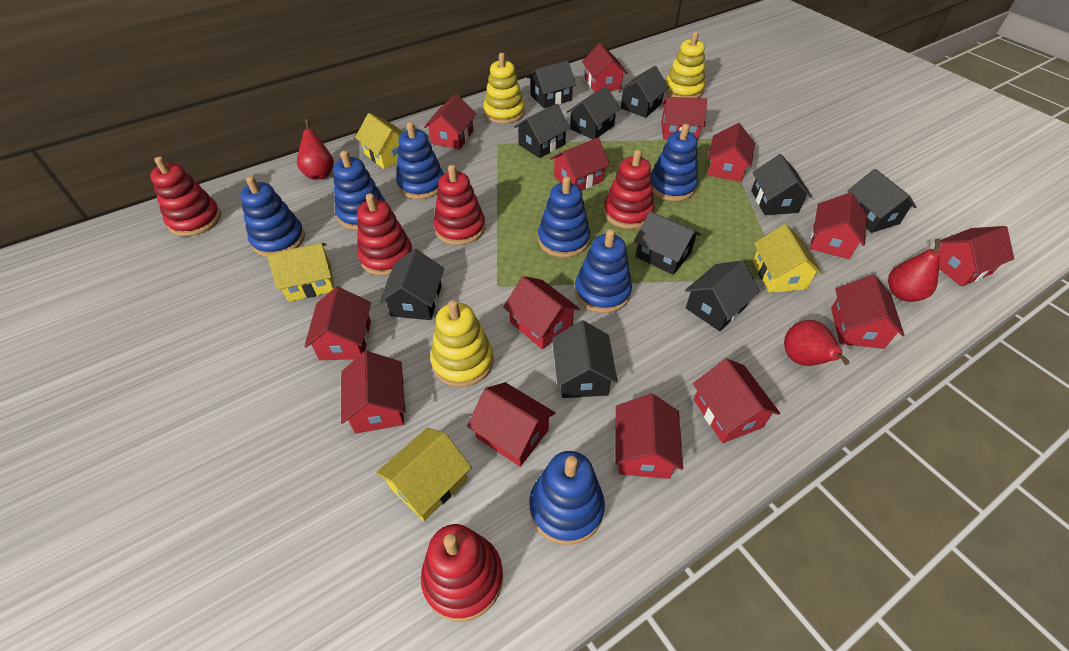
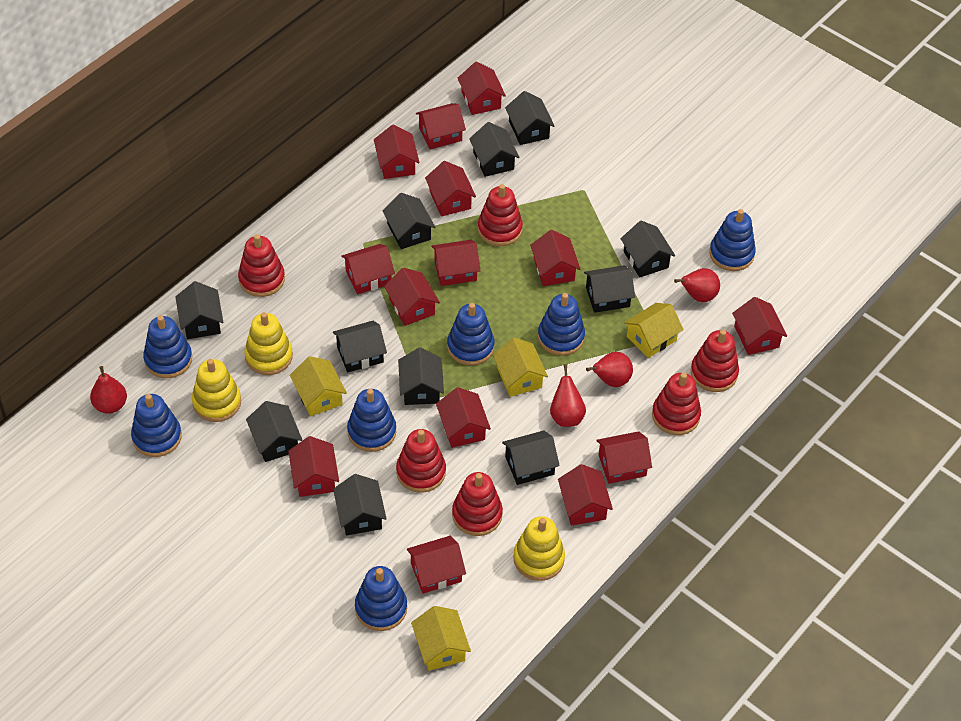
black house: [379,249,444,320] [514,104,571,158] [527,61,576,108] [552,320,618,398] [567,86,621,139] [618,66,669,118] [634,211,701,275] [685,260,760,331] [751,154,812,215] [848,169,916,233] = 10 -> [176,281,223,339] [246,401,302,462] [333,321,387,372] [333,474,387,536] [383,193,436,249] [398,347,444,405] [469,122,519,177] [502,430,560,485] [505,91,554,145] [584,265,635,313] [621,221,675,277] = 11
red pear: [297,119,334,180] [784,320,850,366] [888,239,941,302] = 3 -> [90,366,127,414] [550,364,586,427] [586,352,633,387] [674,268,720,302] = 4
red stacking toy: [150,156,221,236] [357,193,413,276] [421,524,503,622] [433,165,485,245] [604,149,655,229] = 5 -> [238,234,285,297] [396,429,446,493] [452,472,503,536] [478,184,523,246] [652,373,701,435] [691,330,739,392] = 6

